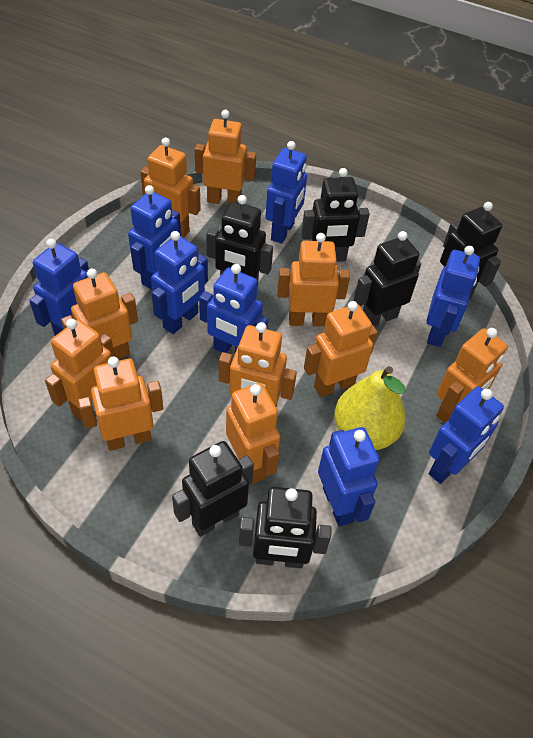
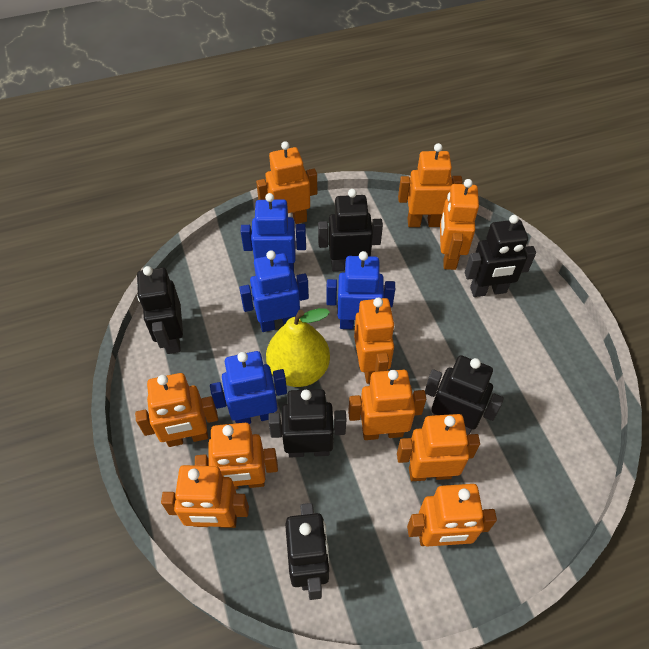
blue robot: [29,239,89,336] [128,185,181,289] [151,231,208,334] [199,264,268,353] [265,141,307,244] [318,427,379,526] [427,246,480,347] [429,387,504,484] = 8 -> [210,351,287,424] [239,250,309,332] [241,193,306,271] [326,251,395,329] = 4

